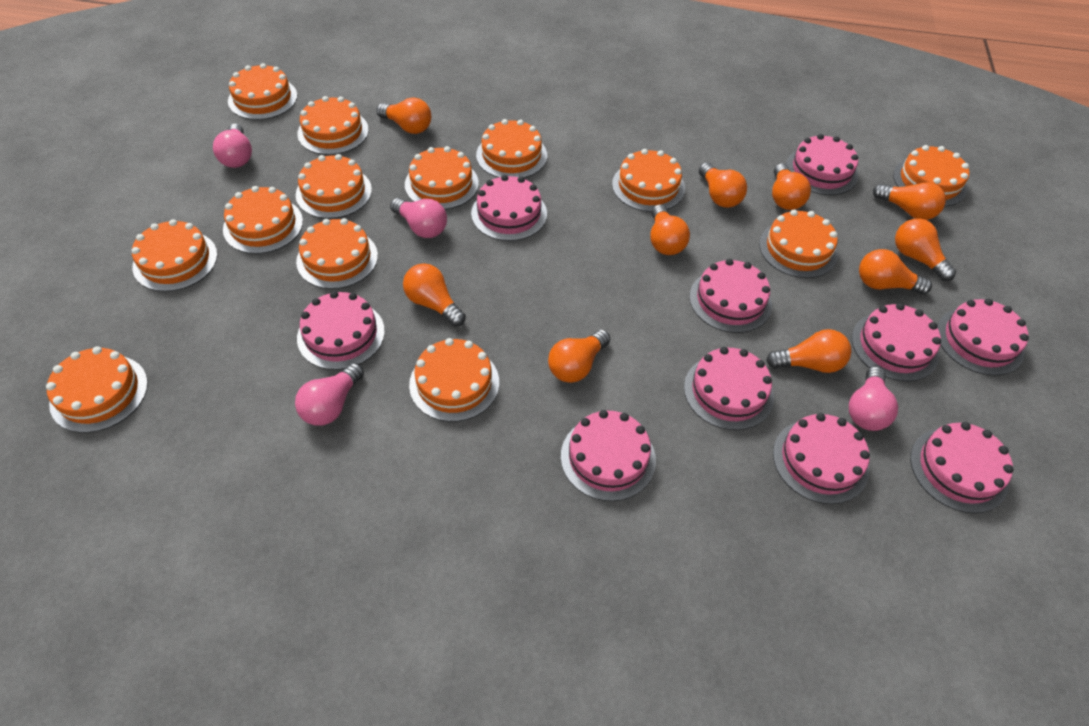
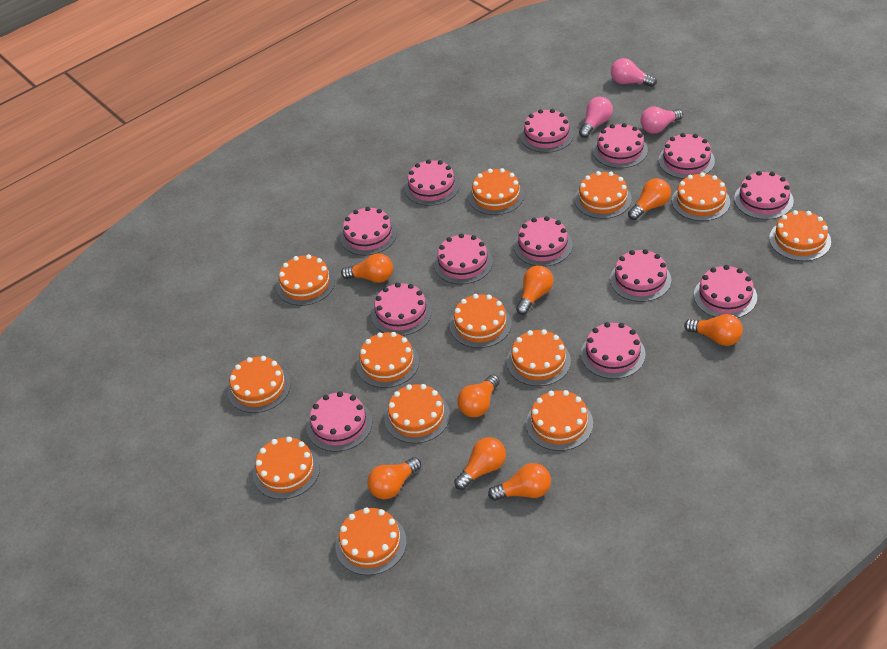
orange light bulb: [376,97,431,134] [403,263,466,327] [548,330,611,383] [650,204,690,255] [699,163,747,208] [766,329,851,373] [772,163,811,210] [859,249,932,295] [873,182,946,220] [895,219,956,281] = 10 -> [341,253,393,283] [367,457,421,499] [454,437,506,490] [457,375,500,417] [488,463,551,501] [516,265,553,315] [628,178,671,220] [684,314,743,346] = 8
pink cake: [297,291,385,370] [471,175,547,241] [561,410,656,501] [684,347,774,430] [689,259,772,333] [773,413,870,504] [786,134,858,195] [852,303,941,382] [910,422,1013,513] [937,299,1029,376] = 10 -> [307,391,372,452] [340,207,397,255] [371,283,432,336] [405,159,459,206] [434,233,493,284] [514,216,573,266] [520,109,574,153] [581,322,646,379] [593,123,648,168] [610,249,671,302] [658,133,715,179] [694,265,757,318] [734,171,794,220] = 13
pink light bulb: [213,124,252,168] [295,363,364,426] [390,198,447,238] [849,366,898,431] = 4 -> [579,97,613,138] [611,58,657,87] [641,107,683,134] = 3

